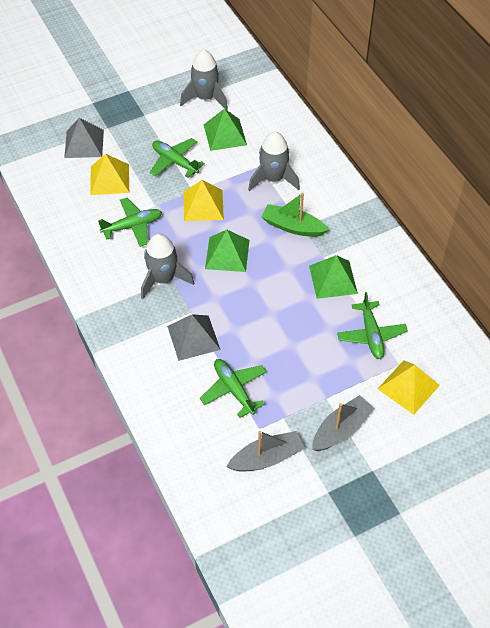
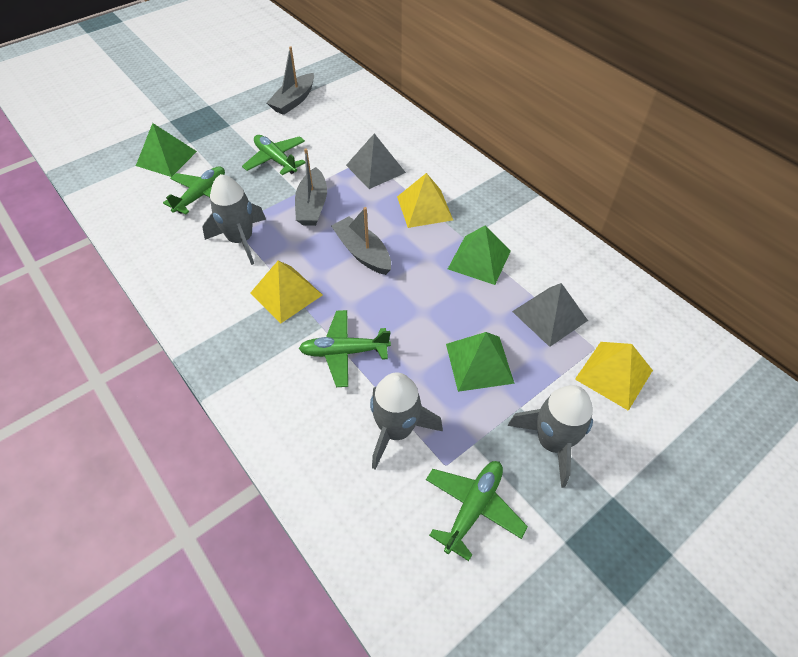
green boat: [262,193,329,237] = 1 -> none = 0
grey boat: [226,431,305,472] [312,395,375,451] = 2 -> [267,46,314,115] [295,148,327,226] [331,207,391,275] = 3

